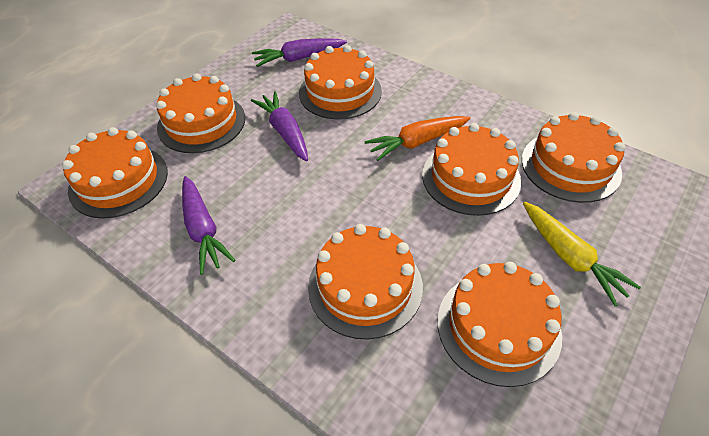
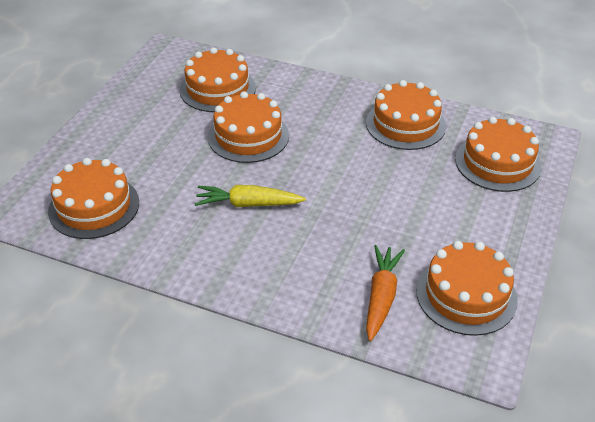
orange cake: [62,127,168,219] [156,73,245,153] [299,45,382,120] [308,224,423,340] [422,123,521,216] [438,262,562,387] [522,112,625,203] = 7 -> [48,158,139,239] [180,47,256,112] [208,91,289,163] [366,80,446,150] [416,241,518,336] [455,117,541,192] = 6
purple carrot: [182,176,235,275] [251,91,308,161] [252,38,347,67] = 3 -> none = 0

